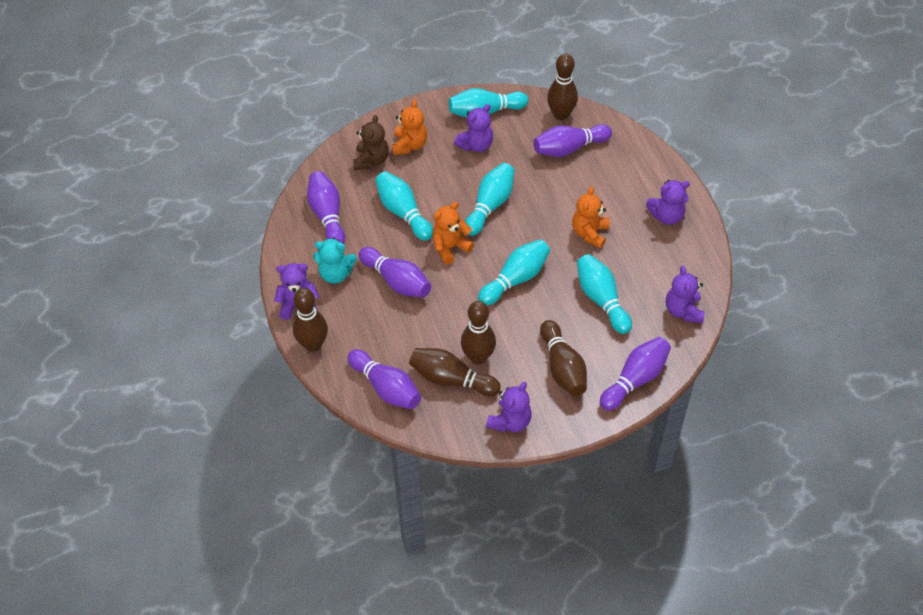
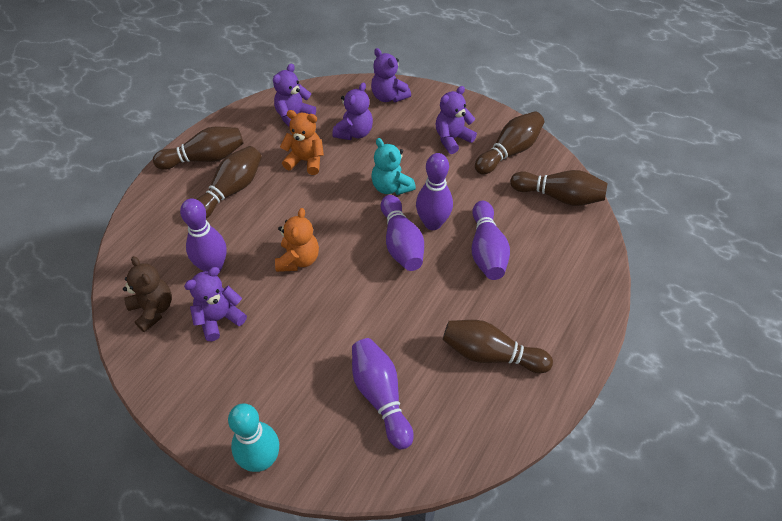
orange teddy bear: [392,99,427,155] [432,202,474,264] [572,186,610,249] = 3 -> [275,208,319,272] [280,110,324,175] = 2
turquoise bowling pin: [375,171,433,241] [449,88,528,118] [465,163,515,236] [478,239,550,305] [577,254,632,334] = 5 -> [228,403,279,472] = 1

